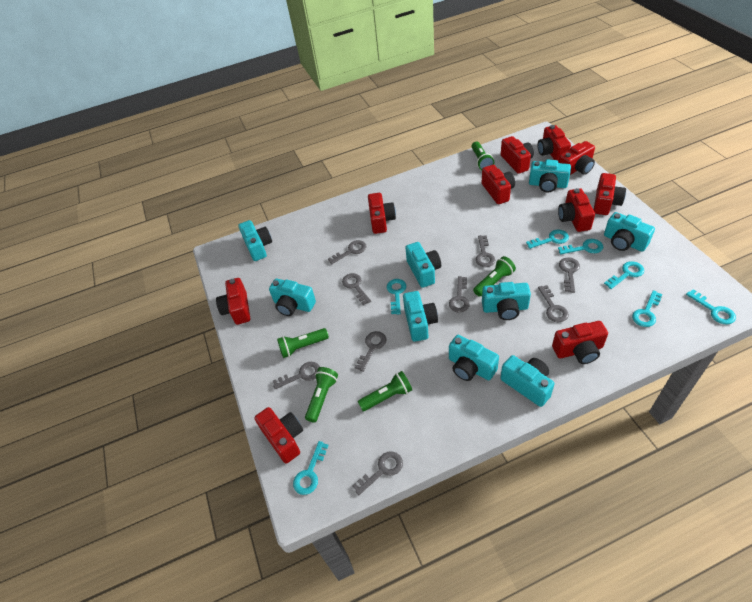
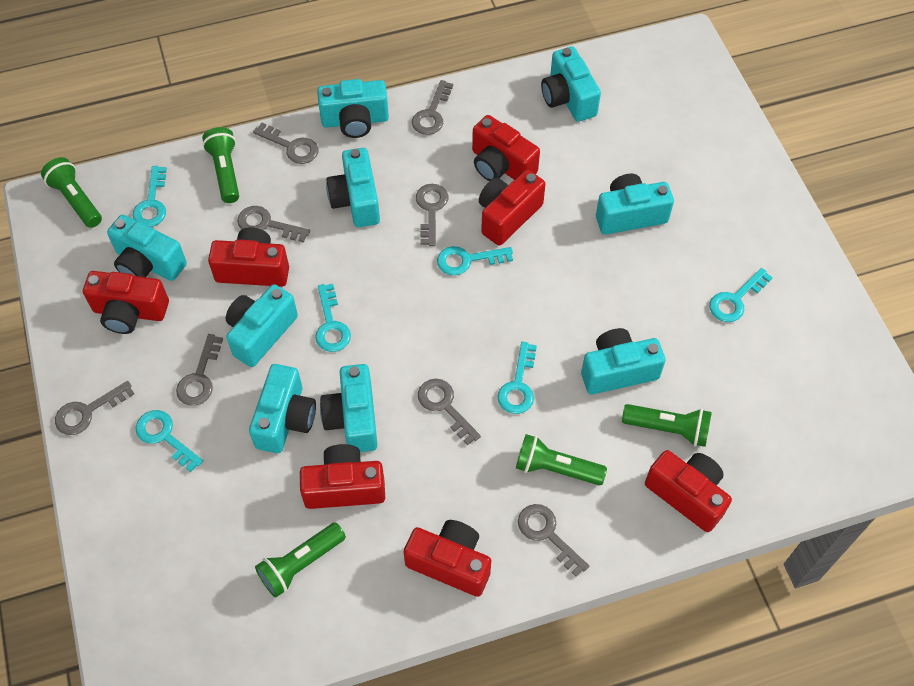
grey key: [273,362,320,389] [328,240,366,264] [342,273,371,305] [352,451,403,495] [355,331,386,372] [449,276,470,313] [475,235,495,267] [538,285,569,322] [559,257,580,293] = 9 -> [55,381,134,435] [176,334,223,406] [237,206,310,243] [253,123,318,164] [412,80,453,135] [416,184,448,246] [418,378,481,445] [518,504,589,577] = 8
red camera: [216,278,250,325] [254,407,303,464] [368,193,396,234] [482,165,515,204] [501,136,534,174] [538,125,571,162] [552,321,608,364] [558,141,595,175] [558,188,595,232] [594,173,626,215] = 10 -> [83,271,169,334] [208,227,289,287] [300,444,385,509] [404,520,491,597] [472,115,540,181] [479,170,546,246] [645,450,732,532] = 7
turquoise key: [293,441,329,495] [387,279,406,315] [526,230,569,249] [558,239,603,254] [604,261,644,289] [632,290,663,327] [686,289,736,325] = 7 -> [133,166,167,227] [135,410,203,472] [315,284,351,352] [437,246,513,276] [497,341,537,414] [709,268,773,322] = 6

